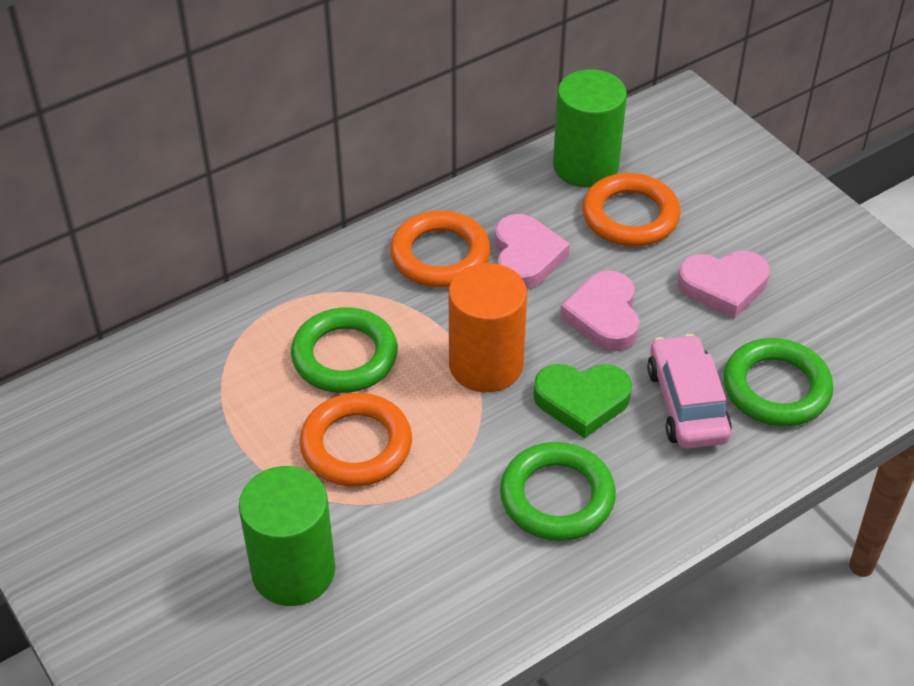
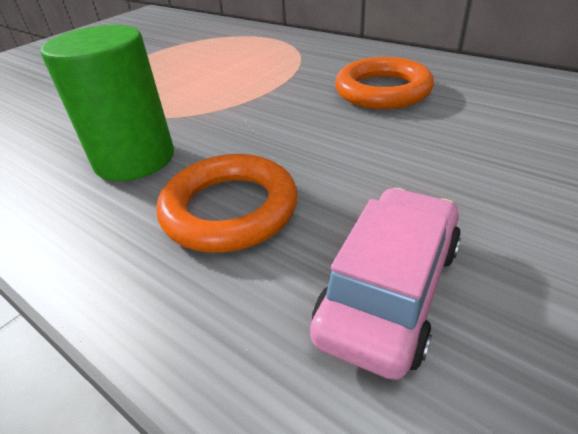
green cylinder: [239,466,335,606] [553,69,627,187] = 2 -> [41,25,174,181] = 1
green heart: [533,364,632,438] = 1 -> none = 0
green ring: [291,307,398,393] [500,442,616,541] [723,338,833,427] = 3 -> none = 0
orange cylinder: [449,263,527,392] = 1 -> none = 0
orange ring: [300,393,412,487] [390,211,490,287] [582,173,681,247] = 3 -> [157,154,298,252] [335,57,434,109] = 2
pink heart: [495,214,570,289] [560,271,640,352] [677,251,770,319] = 3 -> none = 0

